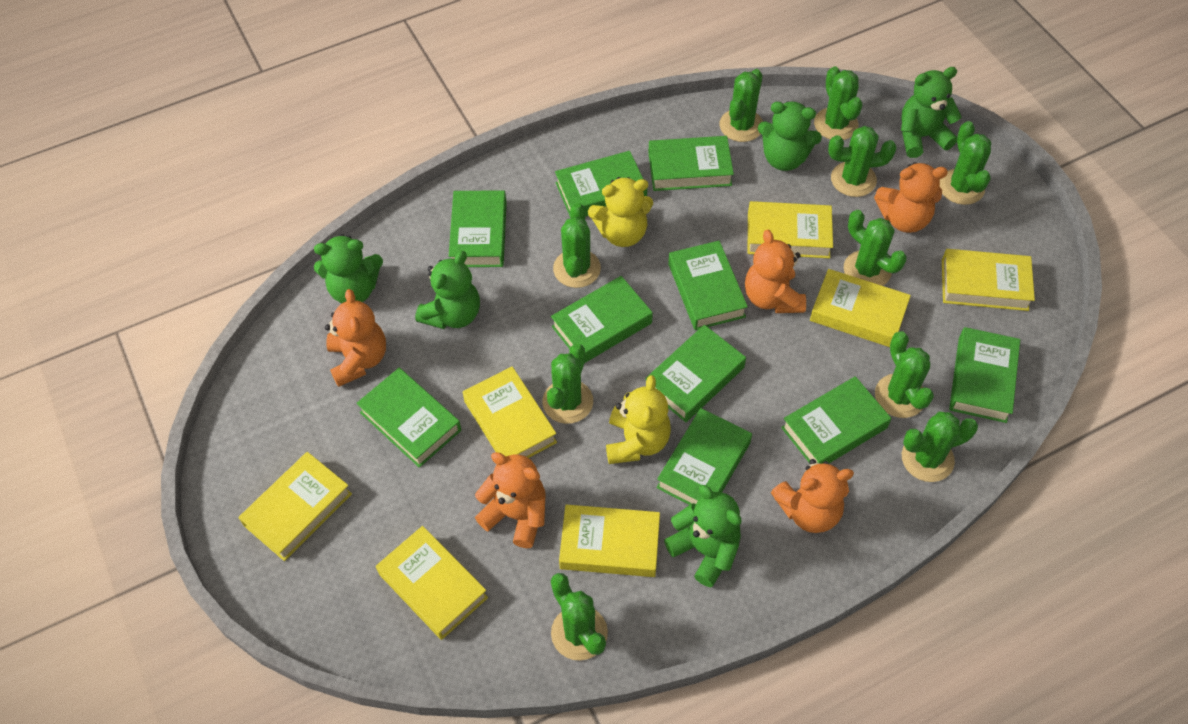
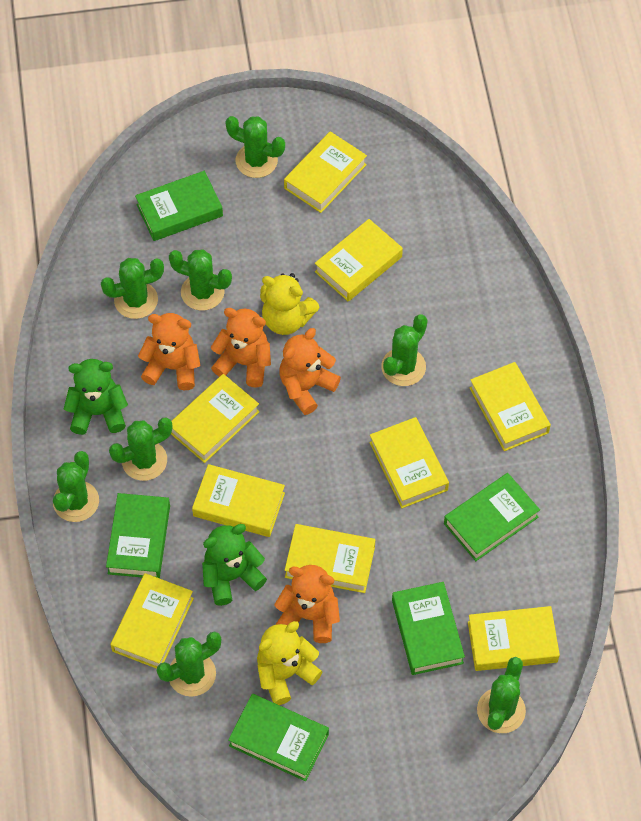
green book: [356,368,461,468] [449,190,507,267] [551,276,653,363] [555,151,647,217] [645,325,746,422] [648,136,734,191] [656,408,752,505] [668,241,748,330] [781,376,891,464] [949,327,1020,423] = 10 -> [106,493,170,578] [135,171,223,241] [228,694,329,781] [392,582,465,675] [444,473,540,561] = 5
green cactus: [543,344,593,424] [551,573,608,661] [553,203,601,288] [720,69,763,142] [814,66,862,140] [828,126,897,197] [844,210,907,286] [875,331,934,418] [902,411,978,482] [940,121,991,205] = 10 -> [53,451,99,522] [101,258,164,319] [109,417,172,481] [157,632,221,697] [169,249,232,311] [225,116,285,178] [381,314,428,386] [477,657,526,733] = 8
green teddy bear: [314,234,383,304] [415,251,480,329] [664,485,741,587] [758,101,822,171] [901,67,962,158] = 5 -> [64,359,128,435] [202,524,267,606] = 2
orange teddy bear: [325,289,386,387] [475,452,545,548] [745,230,806,313] [771,459,854,533] [874,162,948,233] = 5 -> [138,313,201,390] [210,308,271,387] [274,565,340,643] [279,328,341,415] = 4
yellow book: [238,452,352,561] [376,526,488,640] [463,366,557,458] [559,505,660,577] [747,201,833,258] [810,269,911,347] [942,249,1035,311] = 7 -> [110,573,194,669] [171,374,260,463] [192,464,285,537] [284,131,367,213] [285,524,375,593] [315,219,403,301] [369,417,449,508] [468,606,560,671] [470,362,551,451] = 9

